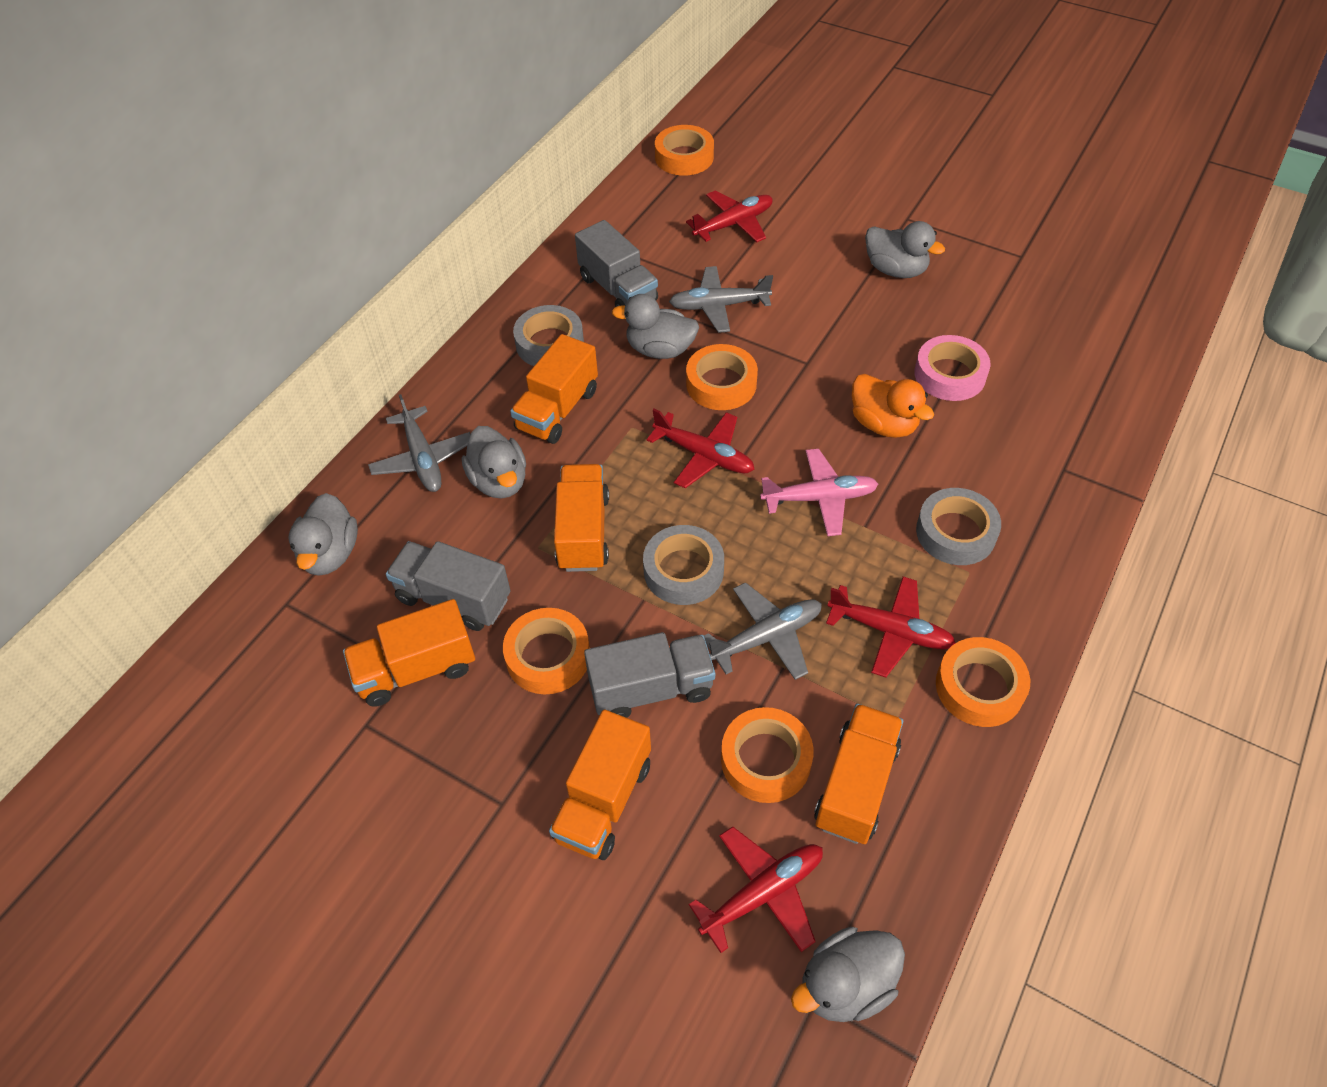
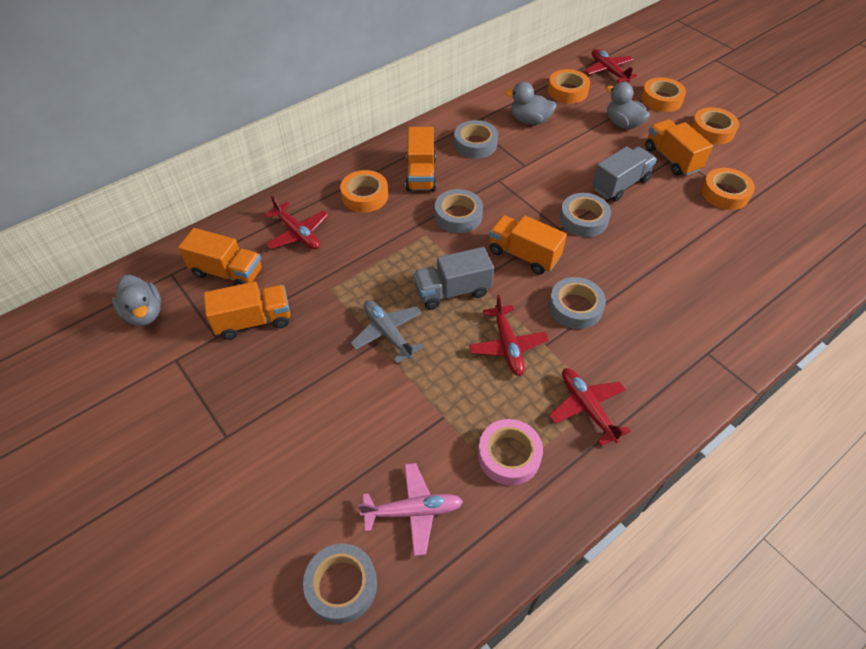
grey duck: [288,493,358,576] [462,426,526,499] [612,294,699,359] [791,927,905,1022] [865,221,945,278] = 5 -> [112,275,161,326] [504,82,557,125] [606,82,650,129] = 3
grey plane: [368,394,471,492] [669,266,773,333] [704,582,822,680] = 3 -> [351,300,424,363] = 1
grey tape: [513,305,584,366] [643,525,724,605] [916,488,1001,565] = 3 -> [303,544,377,624] [435,189,483,233] [454,120,498,159] [549,277,606,329] [560,193,611,237] = 5
grey truck: [386,541,511,631] [575,220,658,307] [584,632,715,718] = 3 -> [414,247,494,309] [592,146,657,202] = 2
orange duck: [852,374,934,438] = 1 -> none = 0

